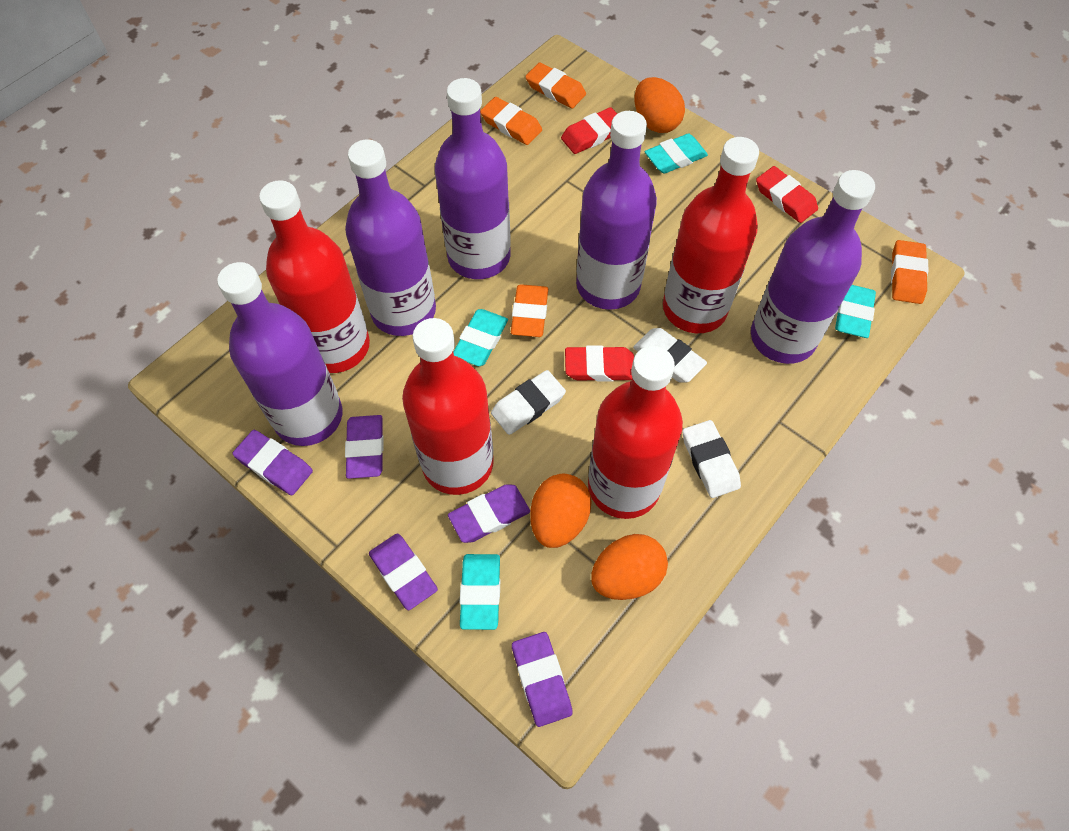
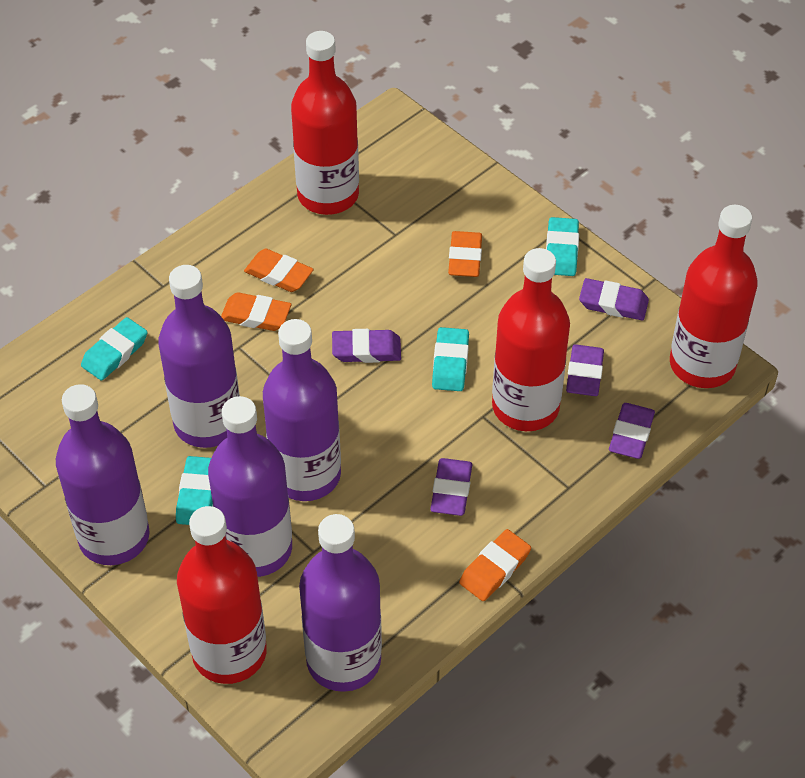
orange egg: [530,473,592,548] [591,534,668,600] [635,77,685,133] = 3 -> none = 0
red eraser: [561,107,617,154] [565,345,634,382] [756,166,818,223] = 3 -> none = 0
white eraser: [491,370,566,435] [633,328,707,383] [682,420,741,498] = 3 -> none = 0

